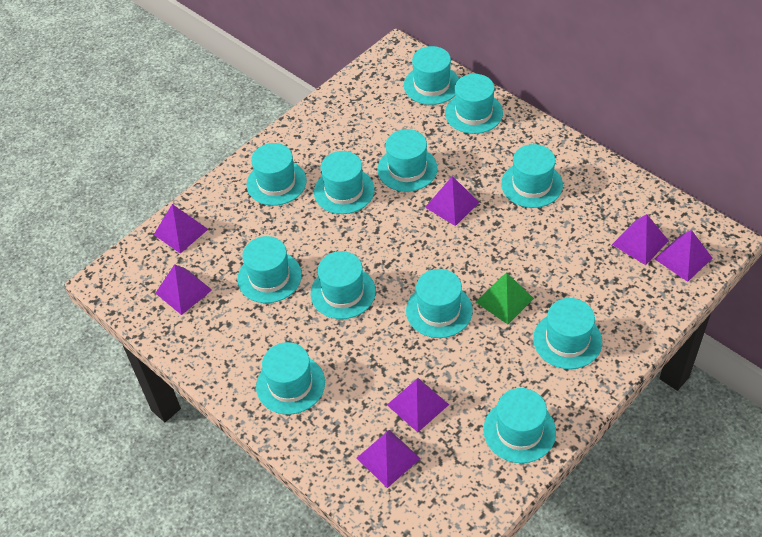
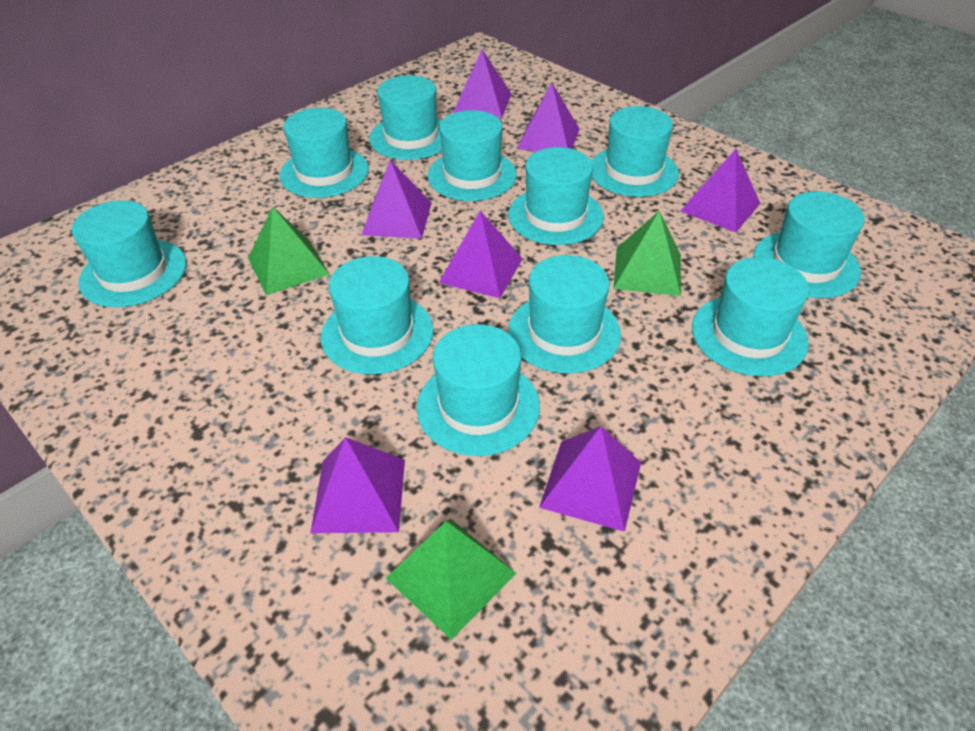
green pyramid: [476,273,534,324] = 1 -> [248,206,330,295] [386,519,516,640] [613,211,681,296] = 3
turquoise hat: [237,236,302,303] [247,143,307,206] [256,342,325,415] [311,251,376,319] [314,151,375,214] [377,129,437,192] [404,46,459,105] [406,269,473,338] [445,74,503,134] [483,388,556,463] [501,144,563,208] [533,298,602,369] = 12 -> [72,200,186,307] [280,108,369,198] [321,256,434,374] [369,75,442,160] [417,324,540,456] [428,110,517,201] [508,147,604,245] [508,255,621,373] [591,106,679,197] [692,257,809,376] [753,191,865,298] = 11

